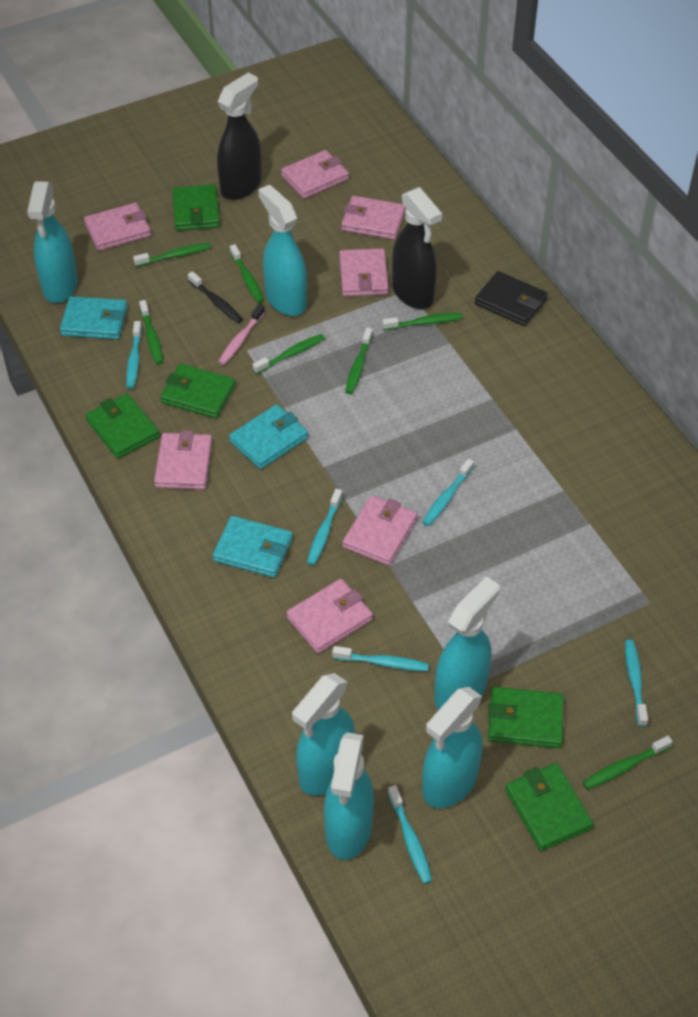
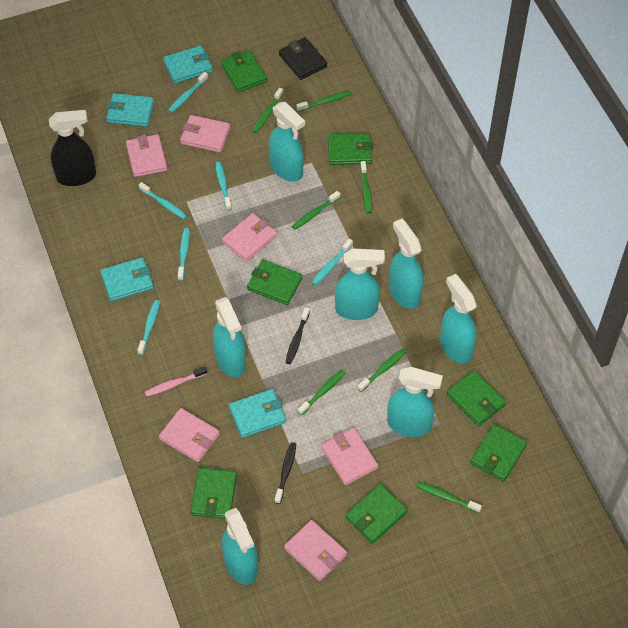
black spray bottle: [217,73,262,200] [392,187,442,309] = 2 -> [49,110,96,186] = 1
black toothbrush: [188,271,243,323] = 1 -> [275,442,296,504] [285,307,310,364] = 2
green wallet: [85,393,160,459] [160,364,236,419] [172,184,220,231] [488,687,564,748] [505,763,593,851] = 5 -> [191,468,237,519] [221,50,267,92] [247,259,302,305] [328,133,373,165] [345,484,408,544] [447,371,506,426] [471,424,527,482] = 7
pink wallet: [84,203,151,251] [154,430,212,490] [281,150,349,199] [286,579,373,653] [339,248,389,296] [341,196,405,240] [343,495,417,566] = 7 -> [126,134,167,177] [159,408,220,462] [180,115,230,153] [222,213,277,262] [284,520,347,581] [321,428,378,485] = 6
turquoise spray bottle: [27,181,78,303] [258,185,307,316] [292,673,355,796] [324,732,374,860] [422,687,483,808] [434,576,500,710] = 6 -> [213,297,246,377] [222,508,258,585] [269,102,305,181] [335,249,385,320] [387,367,443,437] [389,219,423,309] [440,274,477,364] = 7
turquoise wallet: [60,296,127,339] [212,516,293,578] [229,404,308,469] = 3 -> [100,257,154,301] [106,93,154,127] [163,45,213,84] [229,389,286,438] = 4

